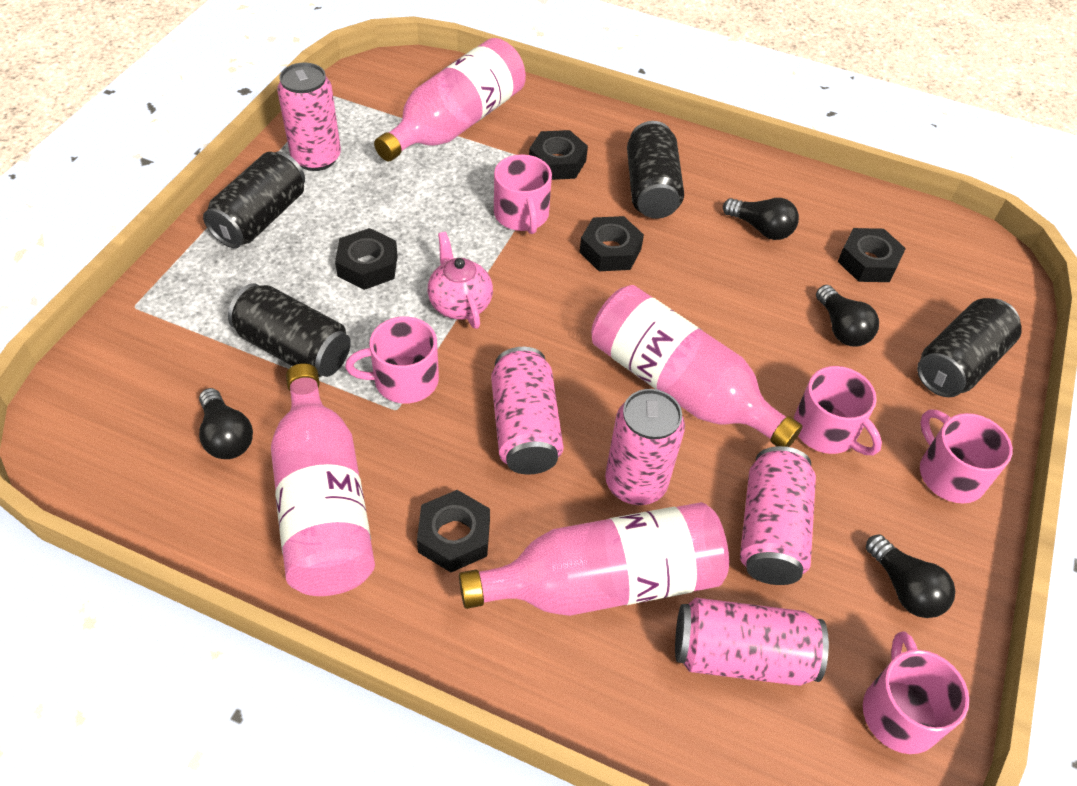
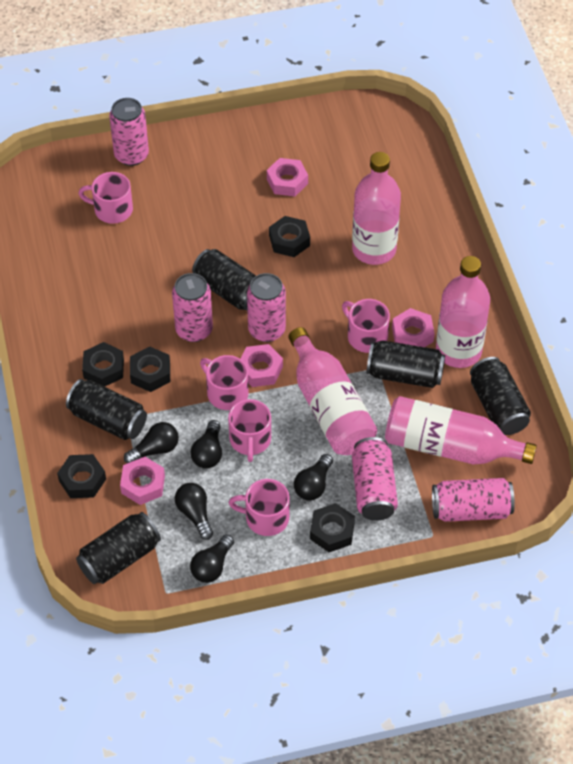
black can: [203,152,305,248] [228,283,351,377] [627,121,684,219] [917,298,1022,397] = 4 -> [66,379,147,440] [76,512,161,584] [192,249,256,312] [367,340,445,388] [470,357,531,435] = 5
black light bulb: [199,388,253,459] [723,198,799,240] [816,285,879,347] [866,535,955,618] = 4 -> [124,422,179,463] [175,483,213,540] [190,420,222,469] [190,534,234,583] [294,454,333,501] = 5
pink nut: none = 0 -> [120,457,165,505] [241,344,283,387] [267,158,308,196] [392,308,435,347] = 4
pink teapot: [428,232,493,329] = 1 -> none = 0

